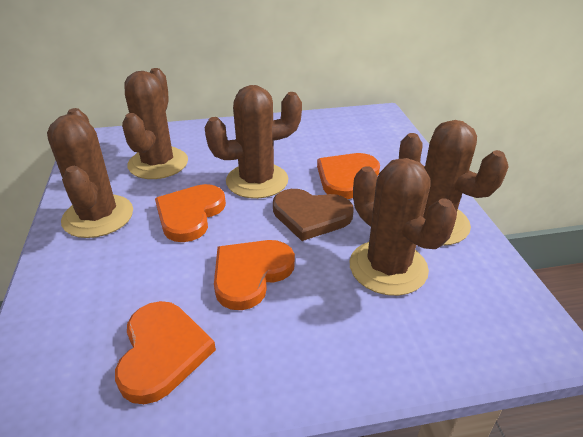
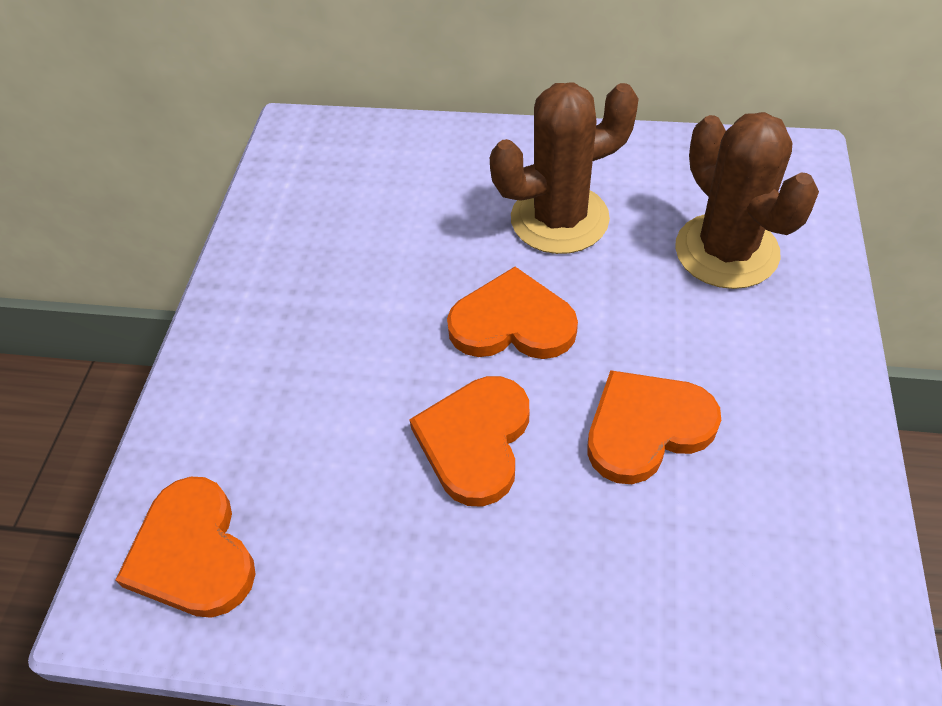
brown cactus: [47,108,133,238] [122,68,188,179] [204,85,302,199] [349,158,457,296] [399,120,509,246] = 5 -> [490,82,639,254] [675,112,819,289] = 2
brown heart: [273,189,354,241] = 1 -> none = 0

